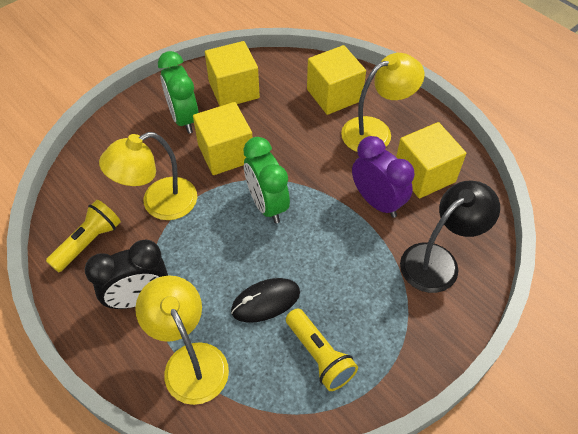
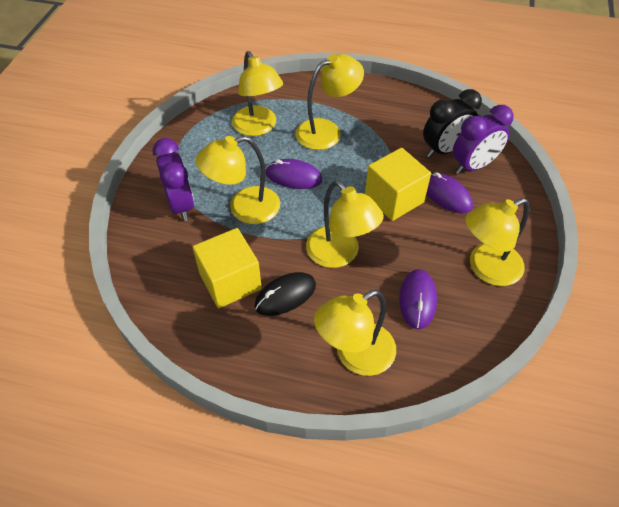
black lamp: [400,181,500,293] = 1 -> none = 0
green clock: [158,51,199,134] [243,137,290,223] = 2 -> none = 0
purple clock: [352,136,415,218] = 1 -> [152,138,194,221] [453,105,514,174] = 2
purple mouse: none = 0 -> [265,159,322,189] [399,269,437,329] [426,172,473,213] = 3
yellow cube: [193,102,253,175] [205,41,260,106] [307,45,366,115] [396,122,466,198] = 4 -> [193,228,262,308] [365,148,431,221] = 2
yellow flashlight: [46,200,121,272] [286,308,358,391] = 2 -> none = 0
yellow lamp: [99,132,197,220] [135,275,229,405] [341,53,424,152] = 3 -> [196,136,280,224] [232,51,283,136] [295,54,364,150] [306,180,384,268] [314,290,396,376] [465,198,529,286] = 6

